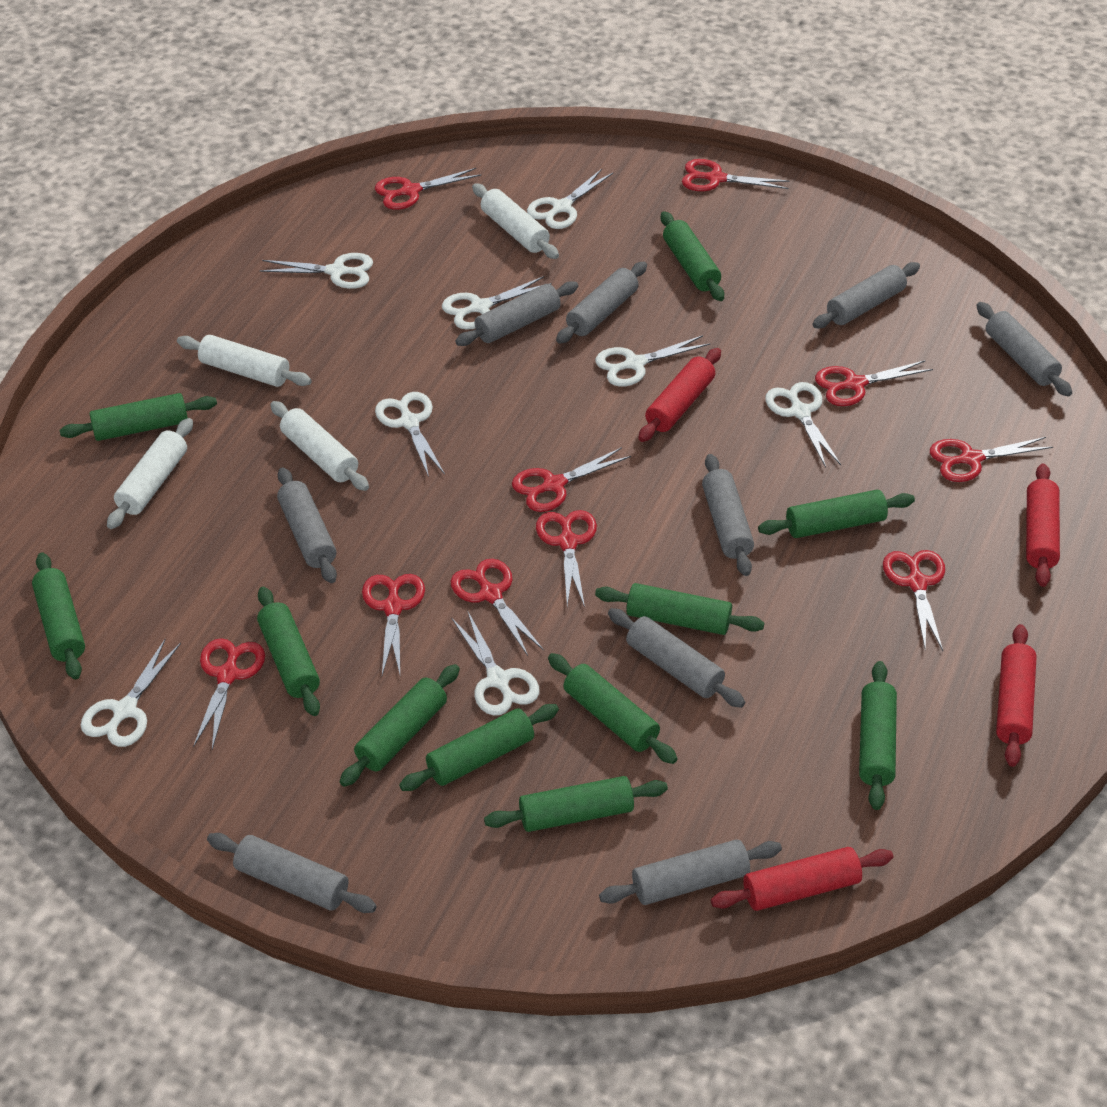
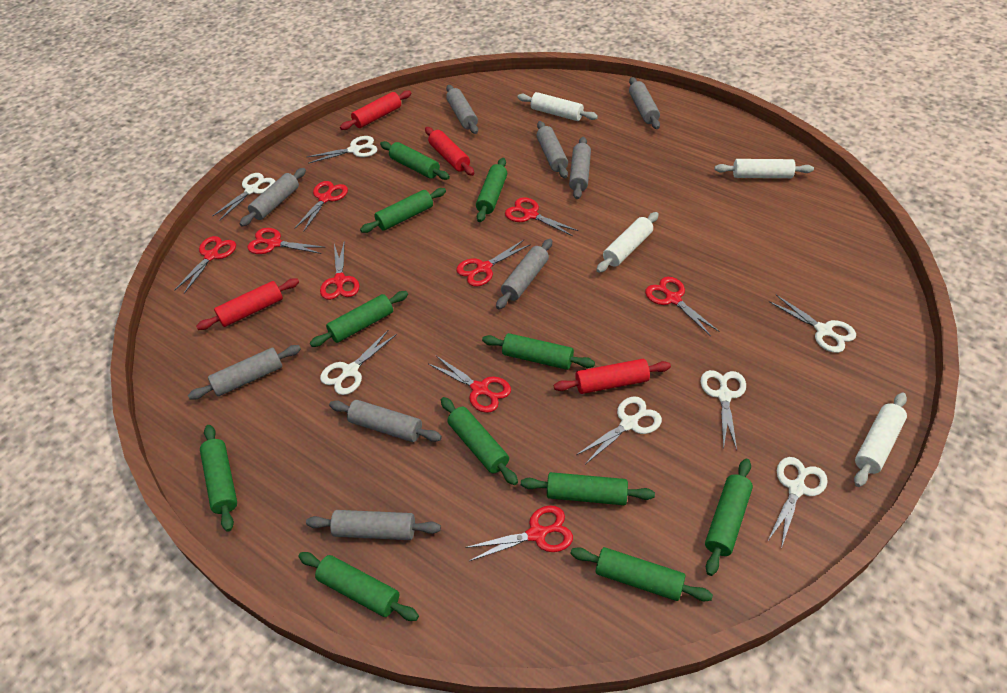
red scissors: [193,638,265,749] [362,574,425,675] [375,168,481,210] [451,559,544,656] [512,447,631,512] [536,510,597,607] [682,159,790,191] [815,360,933,406] [883,550,945,651] [930,437,1053,482] = 10 -> [175,236,236,294] [247,228,324,254] [294,181,348,232] [320,243,360,300] [429,356,511,413] [456,240,531,287] [465,505,573,561] [505,197,578,236] [645,277,719,336] = 9
white scissors: [80,639,181,747] [260,253,373,289] [375,392,445,477] [442,276,552,330] [451,610,540,716] [527,169,613,229] [595,335,710,387] [765,382,841,467] = 8 -> [212,173,275,220] [307,136,377,164] [320,330,397,395] [576,397,662,464] [701,370,746,450] [767,457,828,549] [769,295,856,353] = 7

